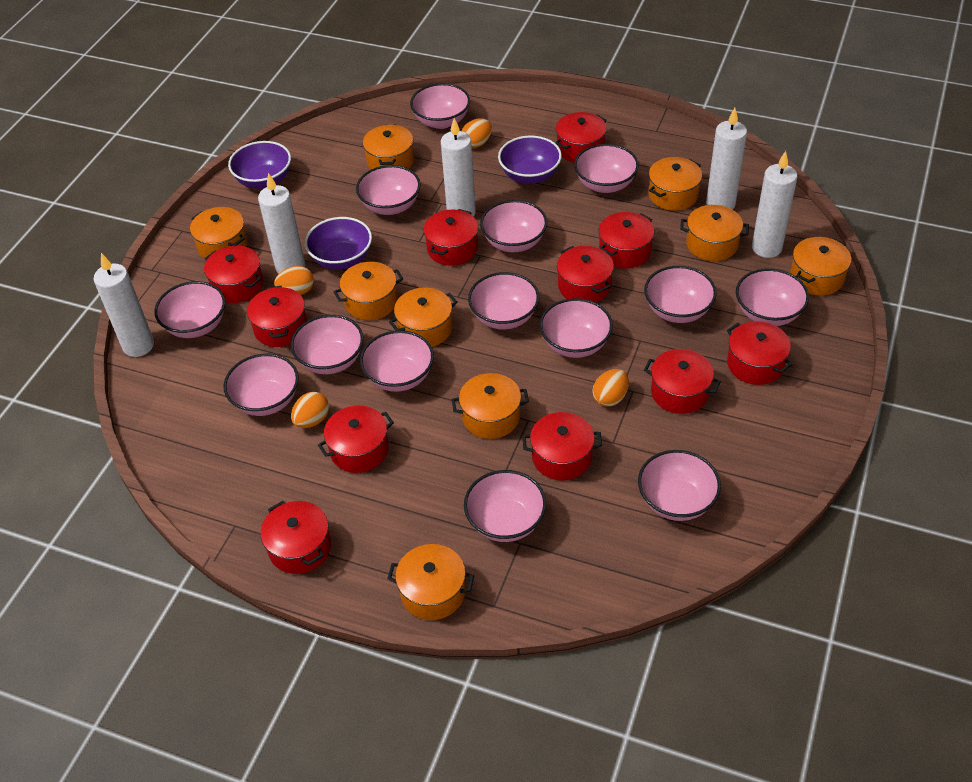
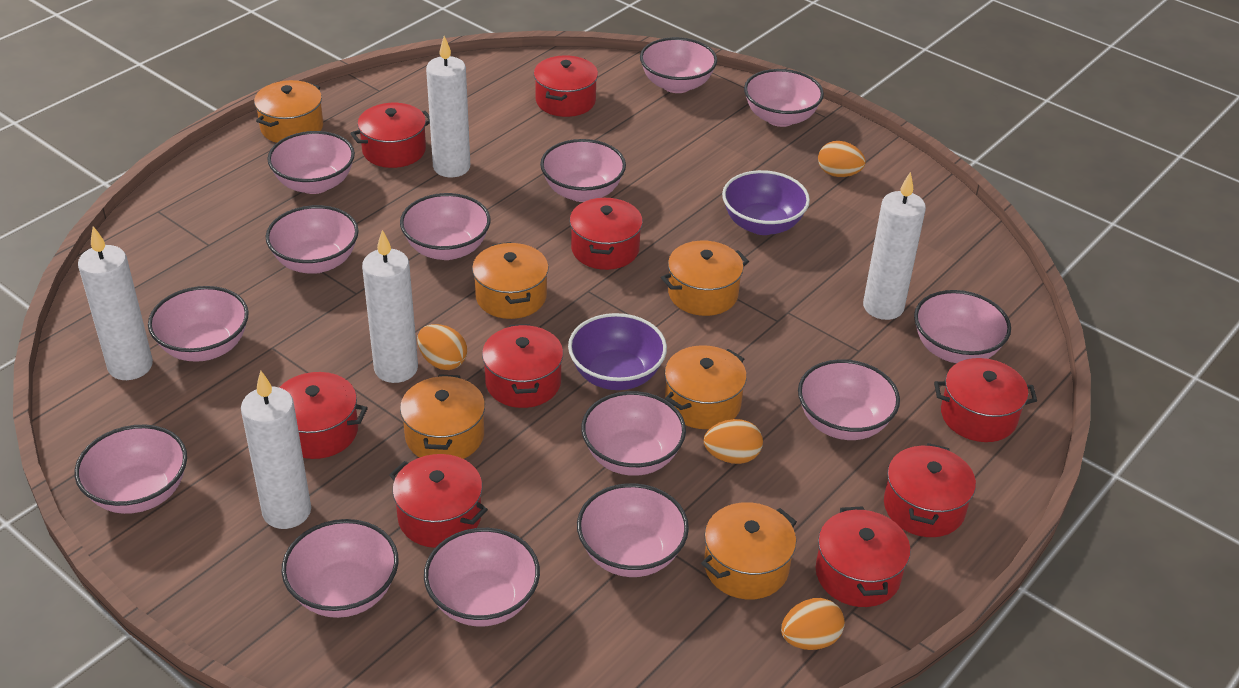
orange pot: [190,207,248,259] [334,262,403,320] [363,125,414,169] [387,544,474,620] [389,287,458,347] [452,373,529,439] [649,157,702,211] [680,205,749,261] [790,237,851,295] = 9 -> [254,80,323,143] [400,374,485,459] [472,242,549,319] [661,241,749,316] [665,345,747,429] [701,502,797,599] = 6
purple bowl: [228,141,291,189] [305,217,372,270] [498,136,562,184] = 3 -> [568,313,667,390] [722,170,810,235] = 2
red pot: [204,246,263,303] [247,286,307,347] [261,501,331,574] [318,406,394,473] [424,209,478,266] [523,412,602,480] [555,112,607,162] [557,246,614,303] [599,212,654,268] [644,349,721,414] [727,321,792,385] = 11 -> [279,372,368,459] [350,103,430,168] [389,454,488,548] [482,324,563,408] [534,55,598,117] [570,197,643,270] [816,506,911,607] [884,443,976,537] [934,358,1037,442] = 9

